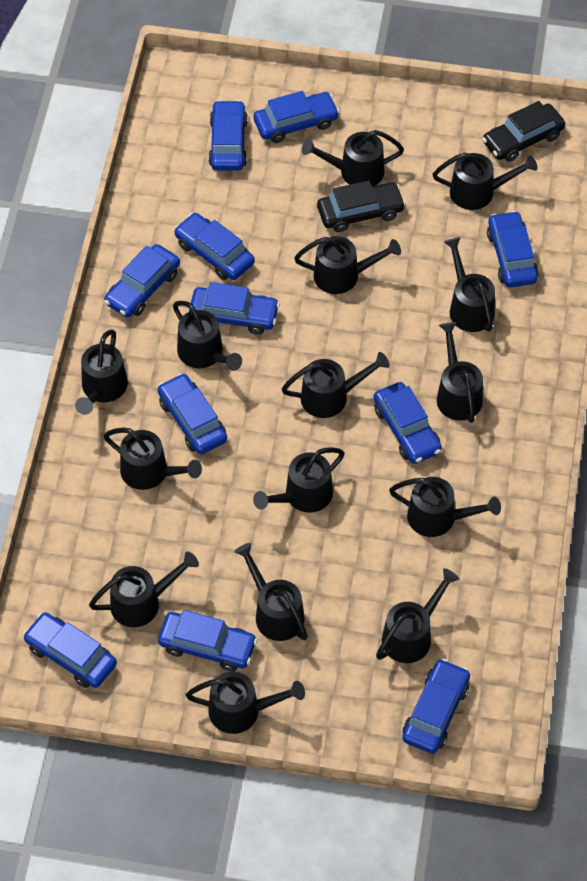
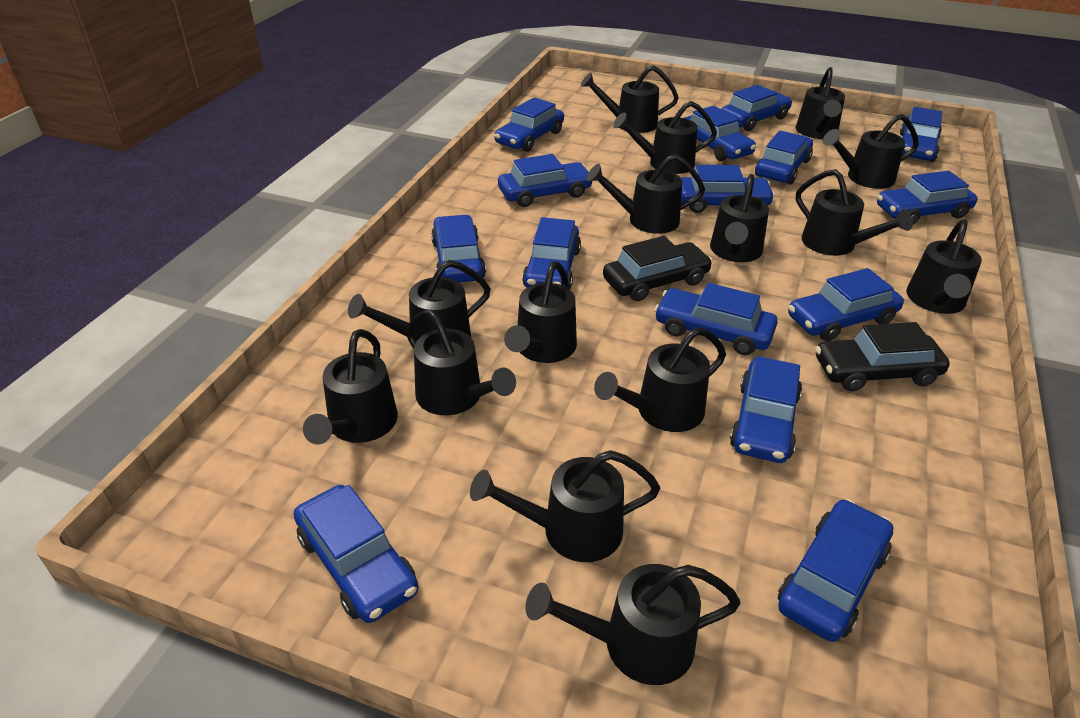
blue car: [23,612,117,688] [104,244,180,318] [158,373,227,454] [158,610,257,672] [174,213,255,280] [189,282,280,334] [208,100,248,171] [254,91,339,143] [374,382,442,464] [402,659,470,754] [487,211,538,288] = 11 -> [294,485,418,623] [431,215,486,282] [494,97,564,152] [498,154,592,207] [522,217,581,290] [654,283,778,355] [681,165,775,213] [684,106,756,161] [721,85,792,131] [730,356,802,463] [755,130,813,184] [778,499,893,642] [788,268,904,341] [877,171,978,224] [900,107,942,162] = 15

